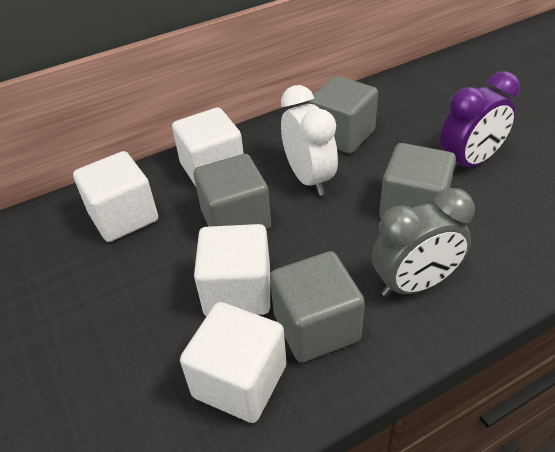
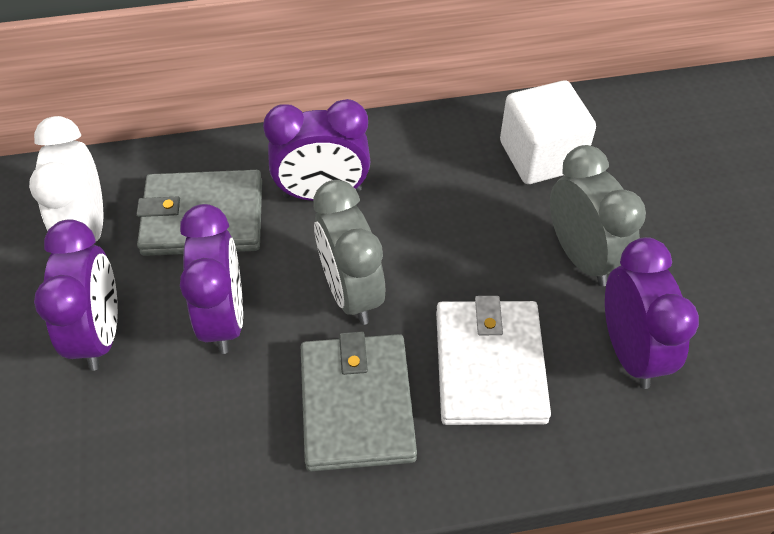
grey clock: [372,188,475,297] = 1 -> [313,180,385,325] [550,145,646,286] = 2
grey cube: [194,154,271,230] [270,251,365,363] [309,76,378,154] [379,143,456,218] = 4 -> none = 0
grey wallet: none = 0 -> [136,170,262,256] [301,331,417,471] = 2
purple clock: [440,71,520,172] = 1 -> [34,219,118,371] [180,204,243,354] [263,99,371,201] [605,237,699,389] = 4
white cube: [73,151,158,242] [172,107,244,186] [180,302,286,423] [194,224,270,316] = 4 -> [500,80,596,184] = 1
white wallet: none = 0 -> [436,296,551,425] = 1

